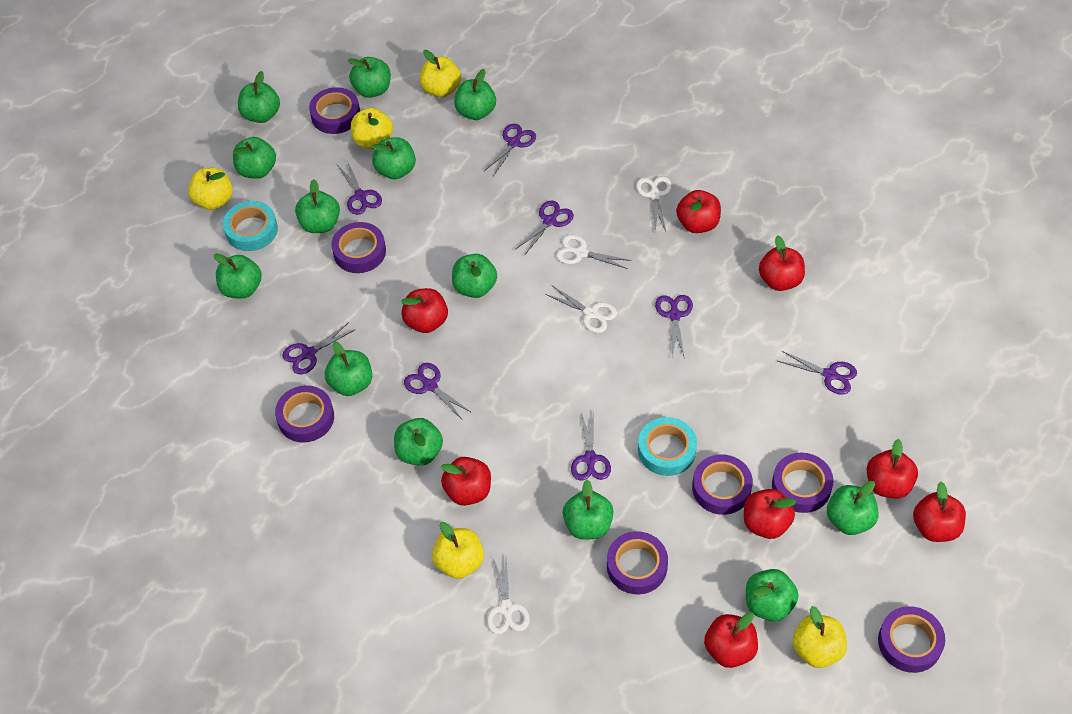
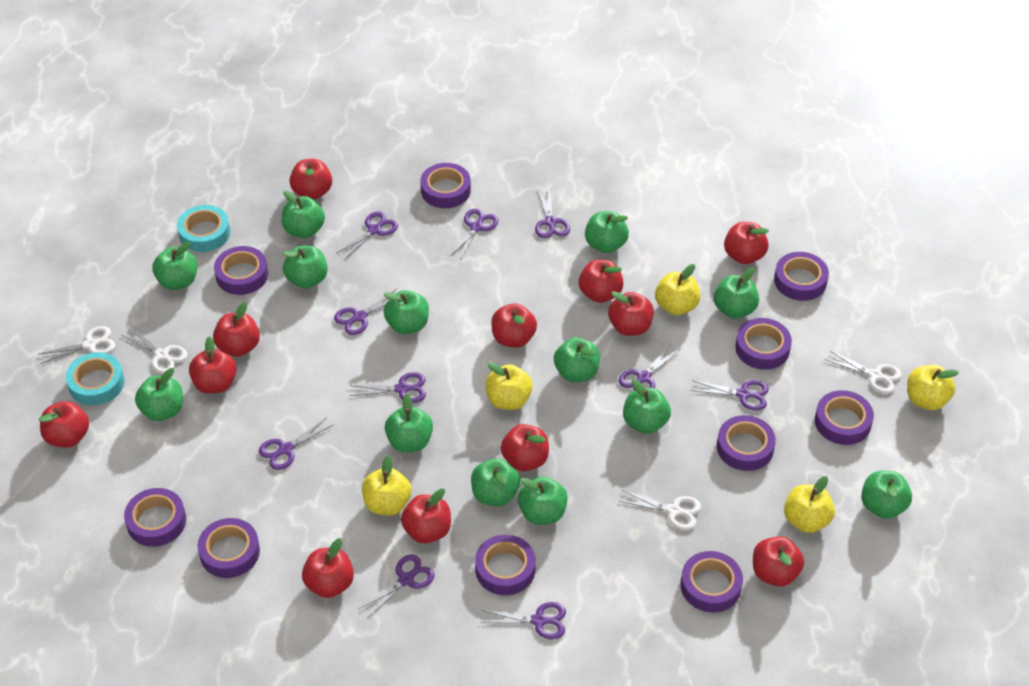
purple scissors: [282,322,356,374] [337,161,382,215] [404,363,472,419] [484,124,536,176] [516,200,574,256] [571,412,611,481] [655,295,693,356] [778,351,857,394] = 8 -> [259,417,334,470] [334,289,397,335] [336,211,398,259] [349,372,426,403] [359,555,435,617] [450,209,498,260] [480,602,566,639] [535,189,570,238] [619,344,680,391] [691,380,769,411] = 10
purple tape: [275,385,334,443] [309,87,360,134] [331,222,386,273] [607,531,668,594] [692,454,753,515] [772,453,833,513] [878,606,945,673] = 7 -> [124,488,186,547] [197,518,260,578] [214,246,268,295] [420,163,471,208] [475,535,536,595] [681,551,743,612] [717,415,776,471] [735,318,792,370] [774,252,829,301] [815,390,874,445] = 10
red apple: [401,288,448,333] [441,457,491,506] [676,190,721,233] [704,612,758,668] [744,489,796,539] [759,235,805,291] [866,439,918,499] [913,482,966,542] = 8 -> [39,401,89,448] [189,337,237,394] [213,302,260,357] [289,159,332,200] [302,538,354,598] [401,489,451,543] [491,303,537,348] [501,424,549,471] [579,259,623,303] [608,291,654,336] [724,222,769,264] [753,536,804,587] = 12

